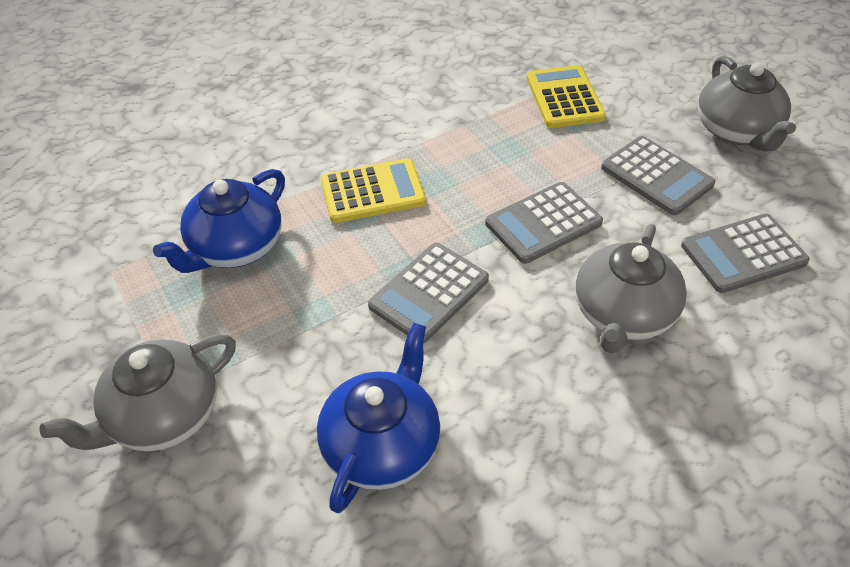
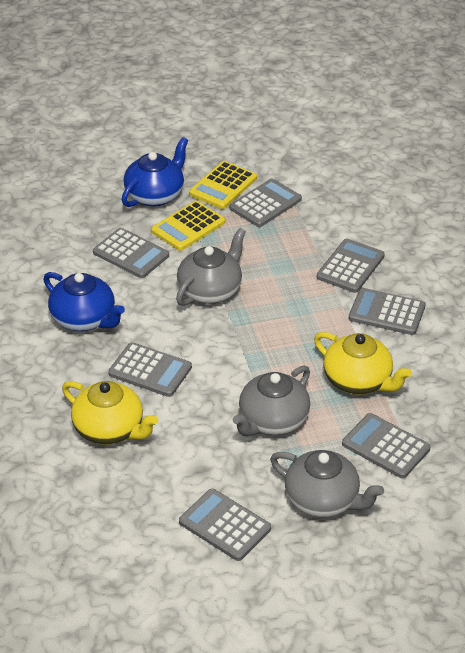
grey calculator: [368,243,489,343] [485,182,603,264] [601,136,715,215] [681,214,810,293] = 4 -> [93,228,169,278] [108,342,192,397] [179,489,271,561] [230,179,302,227] [317,239,385,293] [342,413,431,478] [349,288,426,335] = 7
yellow teapot: none = 0 -> [62,381,158,445] [314,332,412,395] = 2

